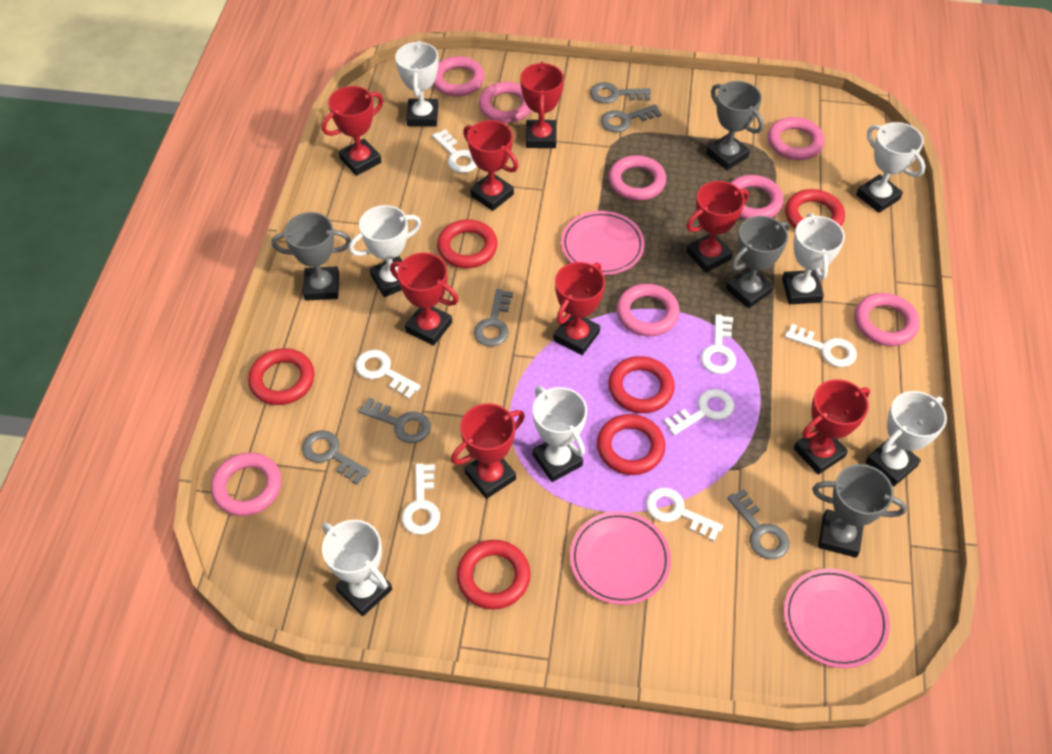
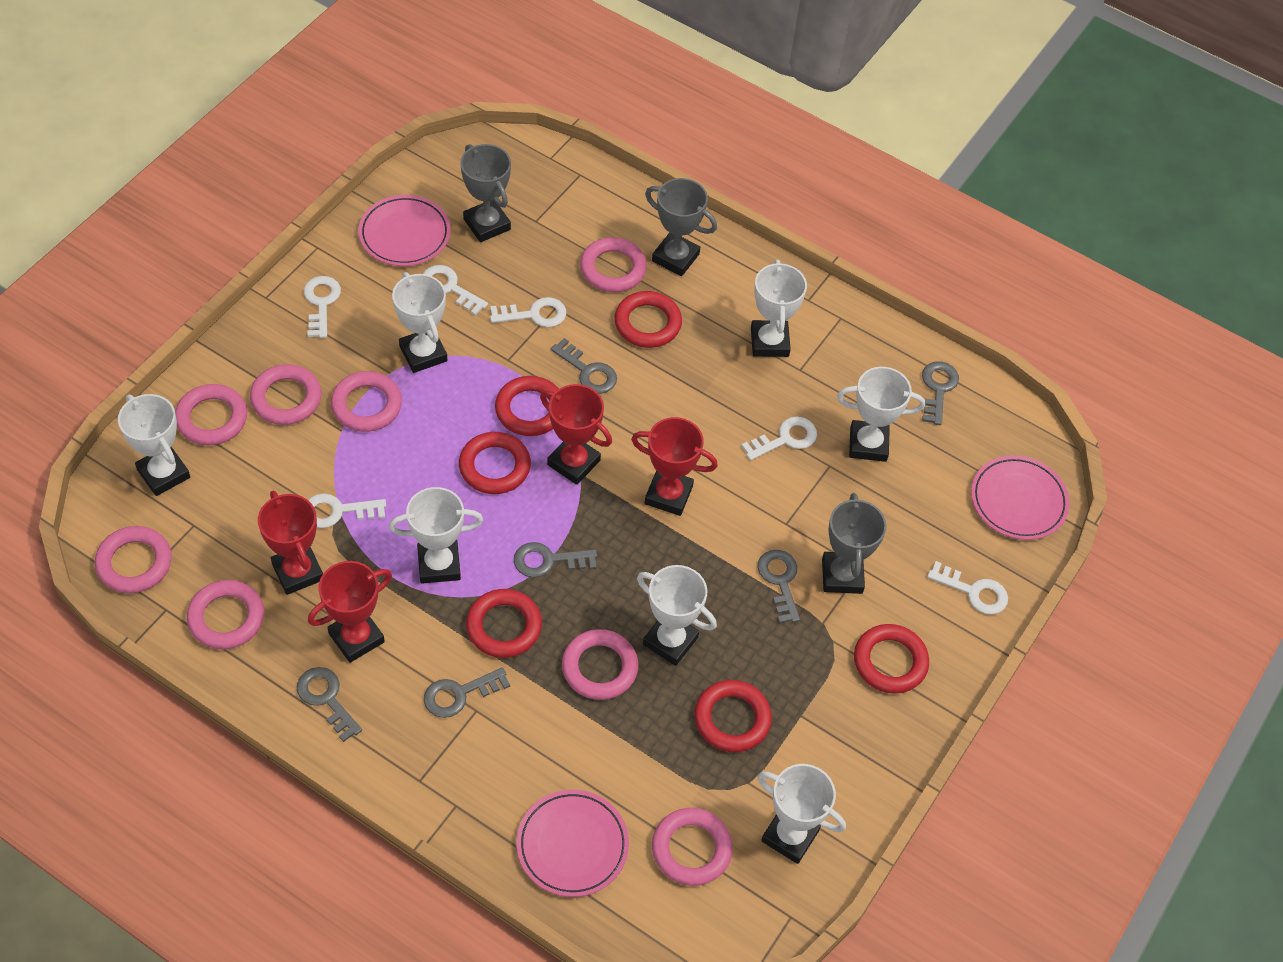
grey trophy: [272,212,351,301] [706,81,764,170] [725,216,789,308] [812,464,907,558] = 4 -> [460,144,511,242] [645,178,717,276] [822,493,886,594] = 3
red trophy: [322,86,384,176] [390,253,459,346] [451,403,525,499] [463,120,518,211] [520,62,564,148] [553,262,605,355] [686,181,749,273] [794,379,870,475] = 8 -> [258,491,323,595] [308,561,392,663] [540,384,612,485] [631,417,718,516] = 4
white key: [355,350,421,399] [401,463,440,535] [432,129,477,173] [646,488,723,542] [664,389,734,435] [701,314,736,374] [785,324,857,367] = 7 -> [304,276,341,338] [308,493,386,528] [423,265,488,316] [490,297,566,327] [741,417,817,461] [927,561,1008,614] = 6

